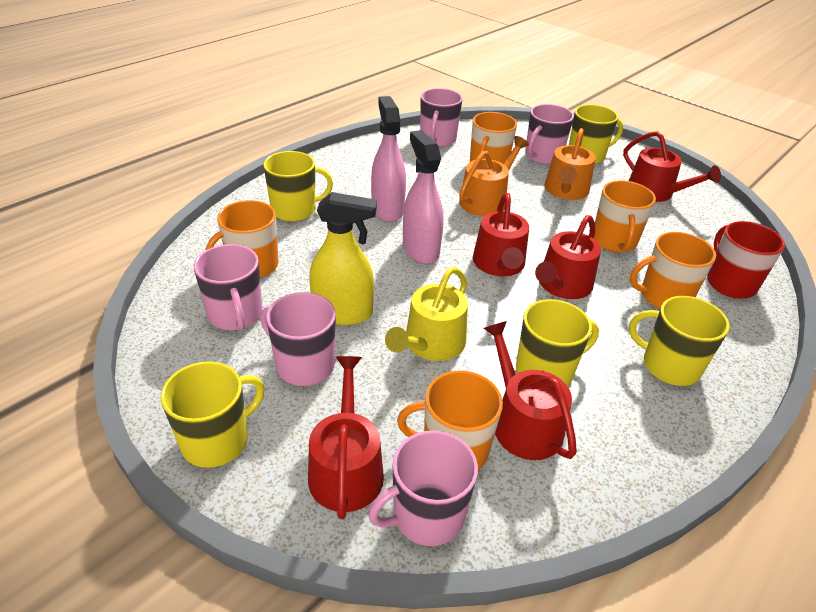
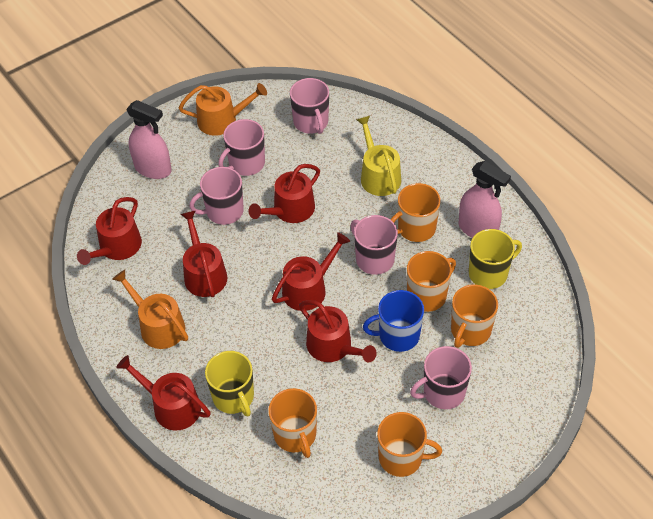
blue mug: none = 0 -> [363,290,424,352] = 1
red mug: [707,221,785,299] = 1 -> none = 0
red watering can: [308,356,384,519] [473,193,529,276] [484,321,577,460] [535,215,601,299] [623,131,721,202] = 5 -> [77,197,142,265] [116,355,211,431] [181,210,227,297] [249,164,320,223] [272,232,350,311] [299,300,377,362] = 6
yellow mug: [160,361,265,468] [263,151,333,222] [516,299,599,386] [569,104,623,164] [629,296,730,386] = 5 -> [205,351,254,416] [469,229,522,289] = 2
yellow spray bottle: [309,192,377,325] = 1 -> none = 0

